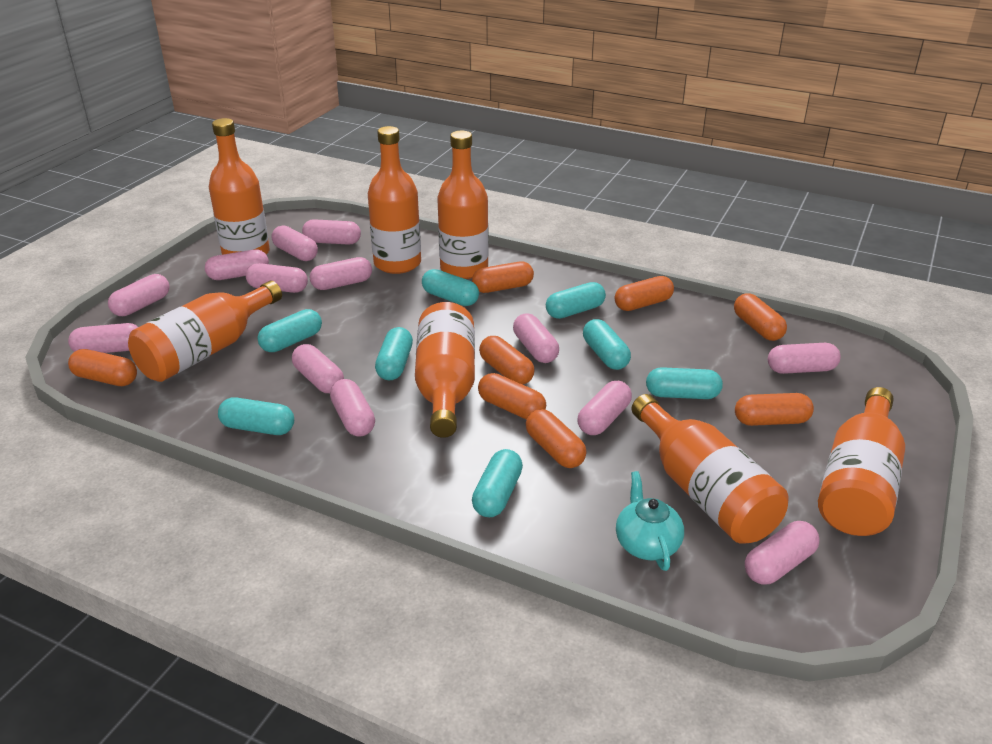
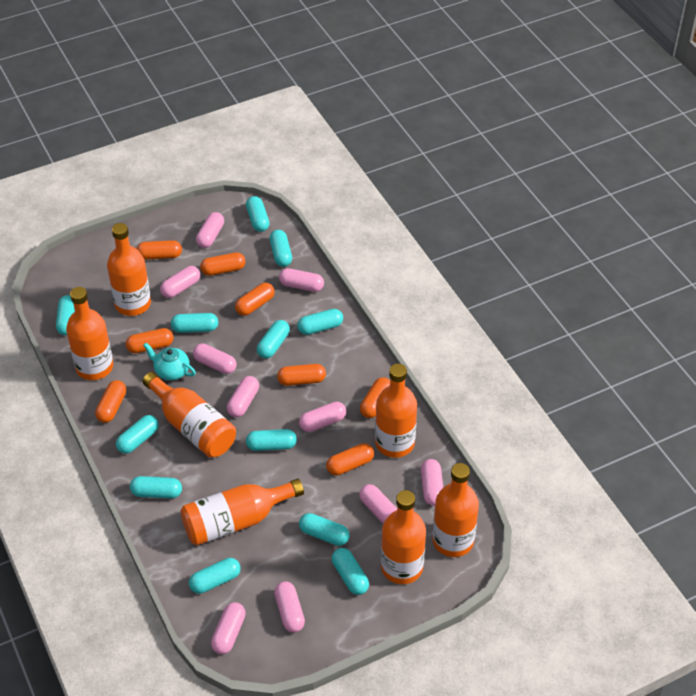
pink capsule: [68,323,138,353] [108,274,170,316] [205,249,269,280] [246,263,308,293] [271,225,318,261] [292,344,344,393] [302,219,361,245] [310,257,372,290] [330,379,375,437] [513,313,559,363] [577,381,632,435] [745,521,820,584] [768,343,841,374] = 13 -> [160,266,200,298] [193,344,237,374] [196,212,224,248] [211,602,246,654] [227,376,259,417] [274,581,305,633] [279,268,324,292] [299,402,346,432] [359,484,397,523] [421,459,443,506] = 10
turquoise capsule: [218,397,294,435] [257,309,322,352] [375,327,413,380] [422,269,479,306] [472,449,523,517] [546,282,606,319] [583,319,631,370] [646,367,723,399] = 8 -> [56,295,75,335] [116,415,159,454] [130,476,182,499] [171,313,218,333] [189,558,241,594] [246,196,270,232] [246,429,297,451] [257,320,290,358] [270,230,292,267] [297,309,343,335] [299,513,350,546] [332,548,369,595] = 12

